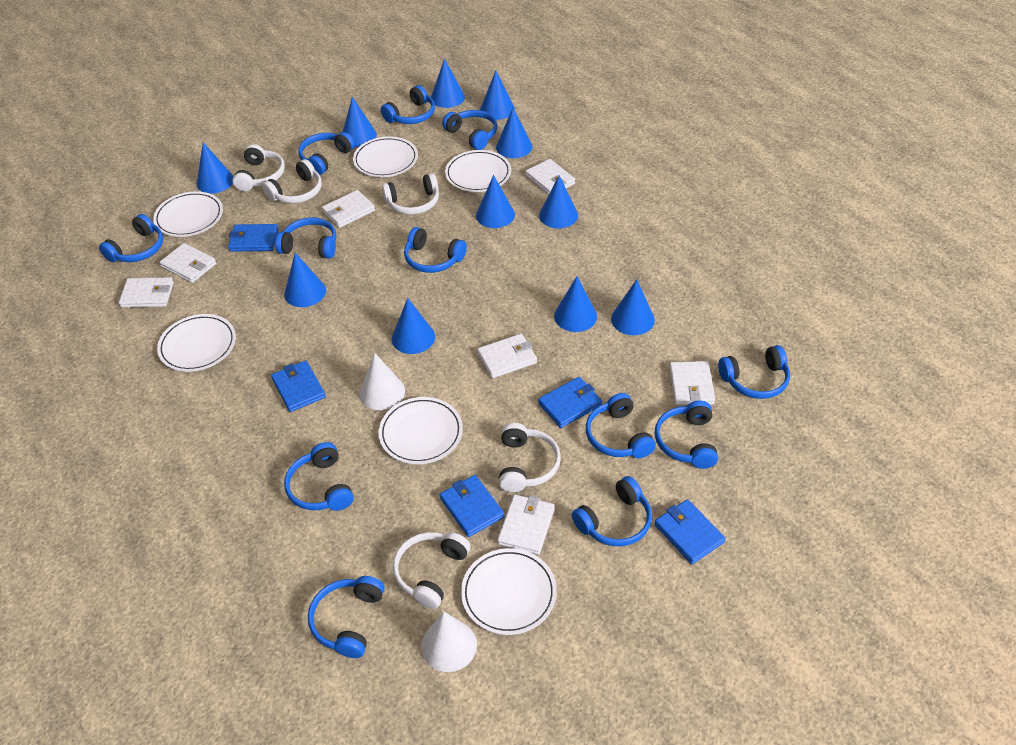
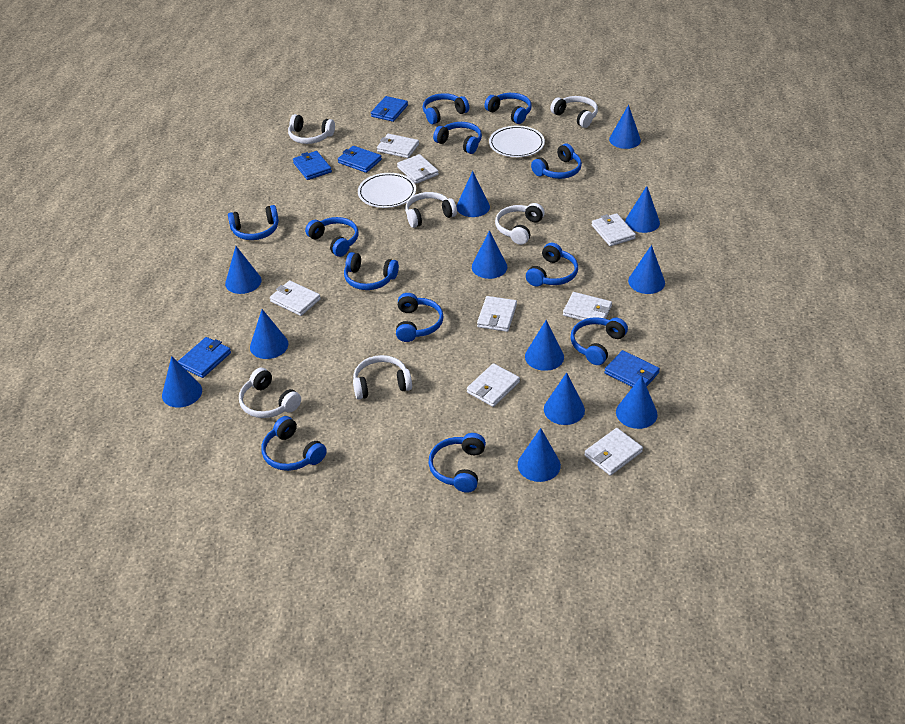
blue cone: [197,142,234,194] [284,253,326,307] [343,97,377,147] [392,298,435,354] [431,58,465,108] [476,175,515,228] [480,70,515,120] [496,108,532,158] [539,175,578,228] [554,276,597,332] [611,279,655,335] = 11 -> [162,356,202,407] [225,246,262,294] [250,309,288,359] [456,171,490,217] [472,230,507,279] [518,428,561,482] [525,320,564,371] [544,373,585,425] [609,105,641,149] [616,376,658,429] [625,186,660,233] [628,245,665,294] = 12
white cone: [359,353,405,410] [421,612,477,672] = 2 -> none = 0
white headphones: [232,144,285,191] [262,159,322,203] [382,173,439,215] [393,532,471,609] [499,423,561,492] = 5 -> [239,368,301,418] [288,114,335,144] [353,355,412,399] [405,192,457,228] [495,203,545,245] [550,96,598,128] = 6
white plate: [153,191,223,237] [157,314,236,372] [353,136,418,177] [379,397,463,464] [445,150,511,192] [461,548,557,635] = 6 -> [358,173,416,208] [489,126,545,157] = 2
white wallet: [119,277,174,308] [159,243,216,283] [322,190,375,228] [477,334,537,378] [497,495,555,555] [525,159,575,195] [669,361,715,405] = 7 -> [270,280,321,316] [377,134,419,158] [397,154,439,184] [467,363,520,407] [477,296,517,332] [563,292,612,326] [584,428,643,476] [591,213,636,246] = 8

